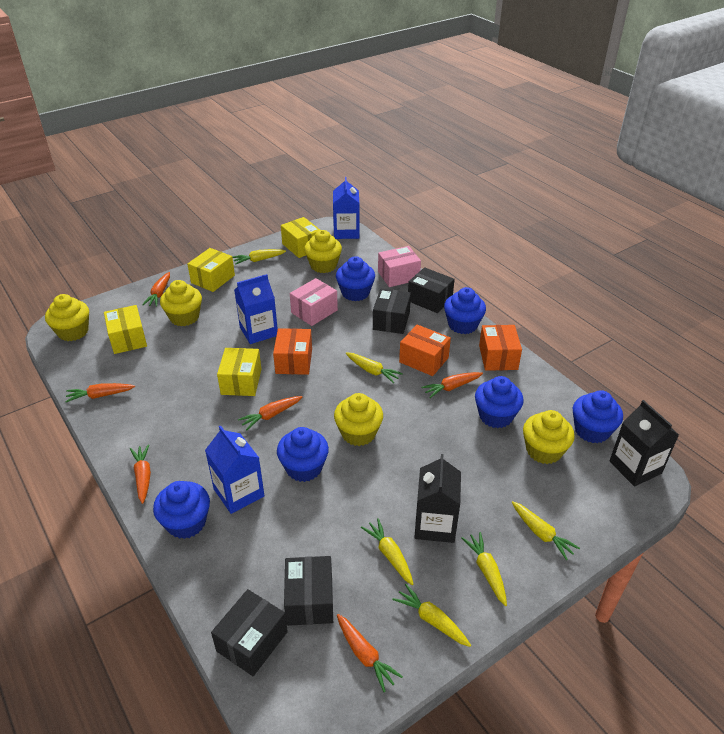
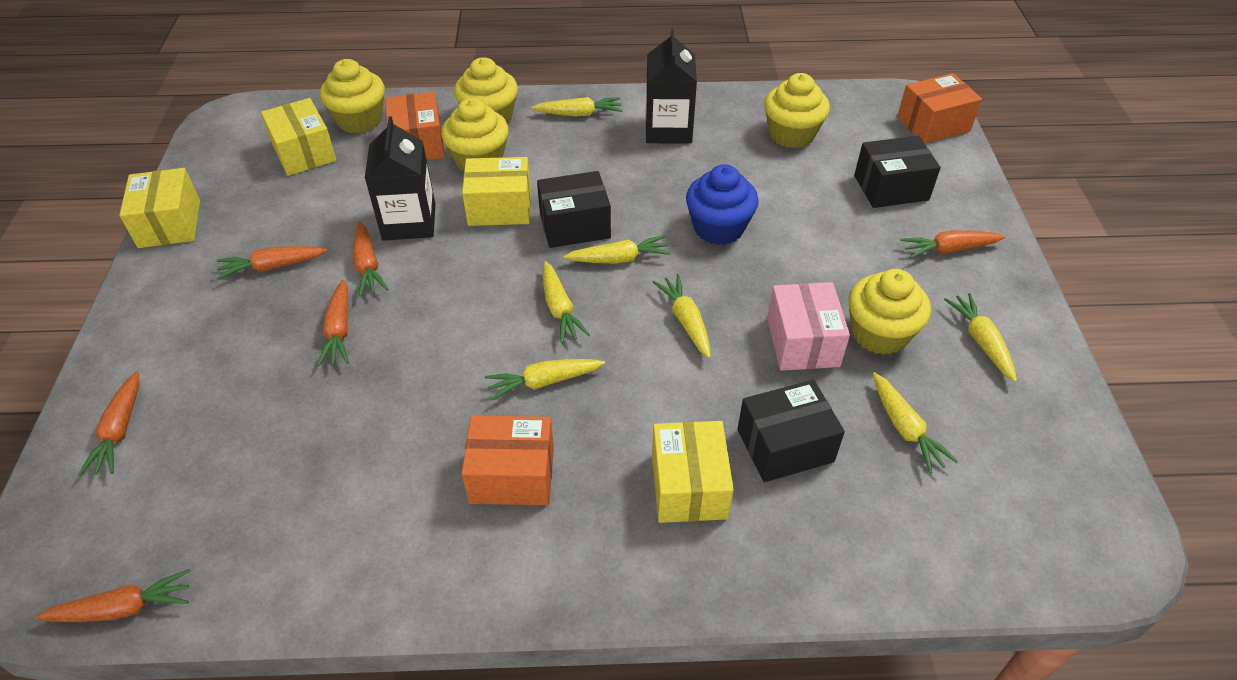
black box: [211,589,288,676] [284,556,333,626] [373,289,411,334] [408,267,455,313] = 4 -> [537,171,611,248] [738,380,845,482] [854,136,941,208] = 3
blue carton: [205,425,264,514] [234,274,278,344] [333,177,360,239] = 3 -> none = 0
blue cupcake: [153,481,210,539] [277,427,329,482] [336,256,375,301] [444,287,486,334] [475,376,524,428] [573,390,623,443] = 6 -> [686,164,759,245] = 1
pink box: [290,278,338,326] [378,246,421,287] = 2 -> [767,282,850,371] = 1
yellow carrot: [232,249,286,265] [346,353,403,384] [361,518,414,585] [392,584,471,647] [461,532,507,606] [512,501,580,560] = 6 -> [485,359,605,401] [531,97,622,117] [543,261,590,343] [563,235,671,263] [653,274,711,358] [873,372,958,473] [944,293,1017,382] = 7

